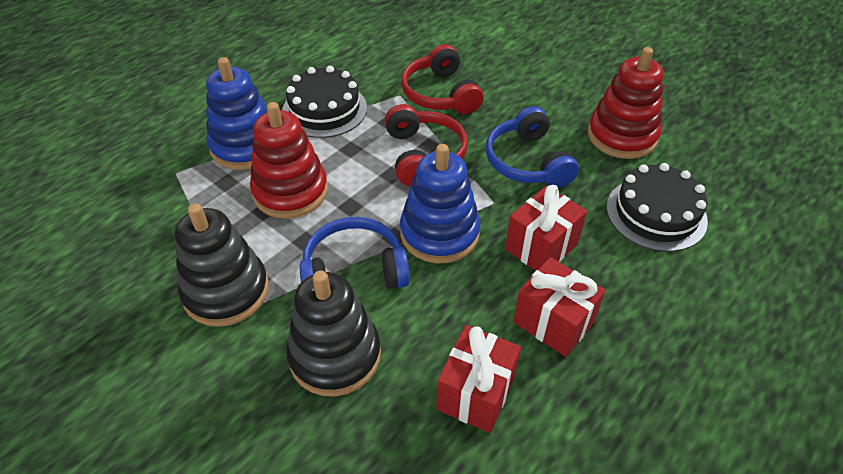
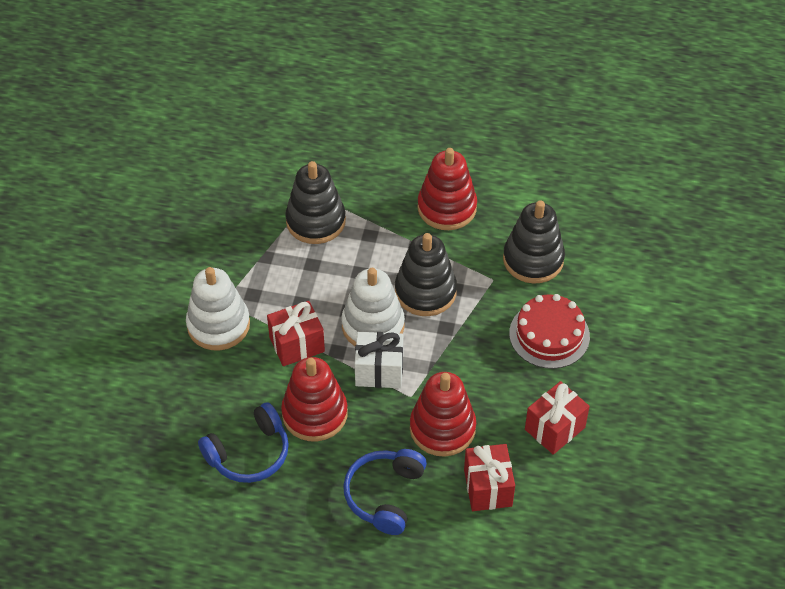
black cake: [282,66,367,138] [607,163,708,252] = 2 -> none = 0
black stacking toy: [175,203,269,327] [286,271,381,397] = 2 -> [285,161,346,244] [395,233,457,316] [503,200,565,284] = 3
blue stacking toy: [206,57,267,170] [400,144,480,263] = 2 -> none = 0
red cake: none = 0 -> [509,294,590,369] = 1
red headphones: [385,104,468,186] [401,44,484,114] = 2 -> none = 0
red stacking toy: [250,102,328,219] [588,47,664,159] = 2 -> [281,357,348,441] [410,372,476,457] [417,148,477,230] = 3
white gift: none = 0 -> [355,332,403,388] = 1
white stacking toy: none = 0 -> [186,267,250,350] [341,268,405,346] = 2

